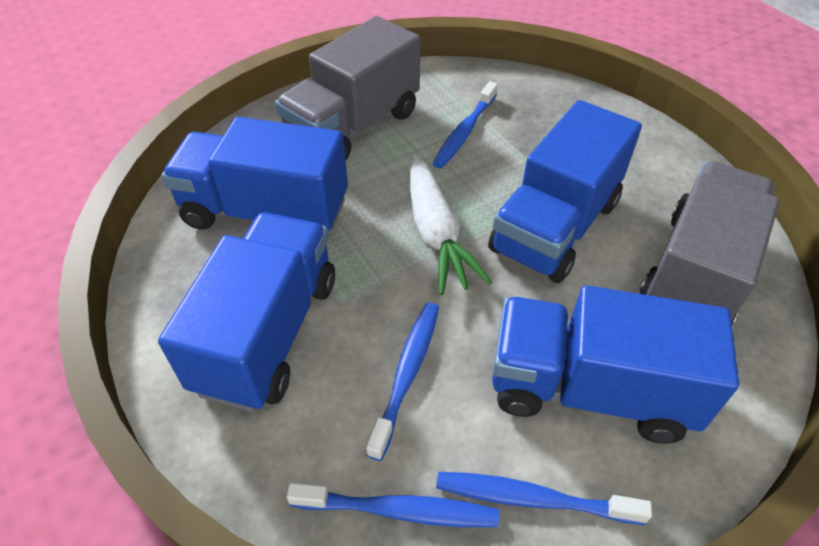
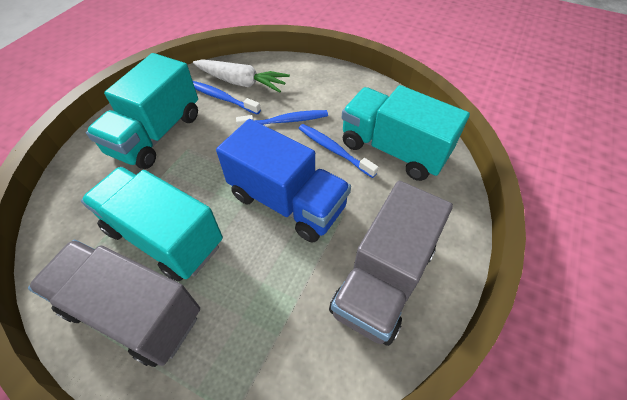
blue toothbrush: [286,483,499,527] [366,303,439,461] [432,81,498,168] [436,472,652,525] = 4 -> [193,81,261,115] [236,110,328,128] [299,124,379,178] = 3
blue truck: [158,212,335,412] [161,117,348,233] [488,100,642,283] [492,285,739,444] = 4 -> [216,119,351,243] = 1
turquoise truck: none = 0 -> [81,167,223,282] [86,53,198,169] [342,85,470,181] = 3

